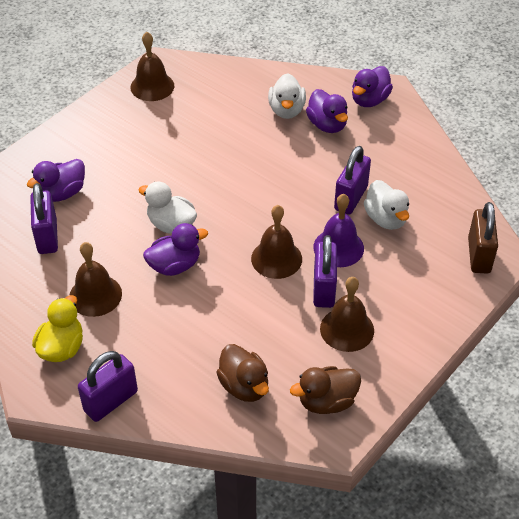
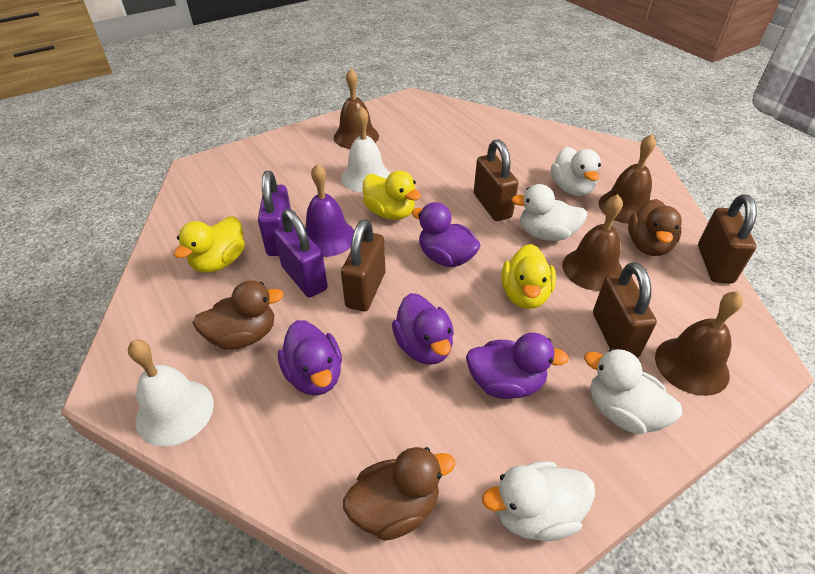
brown duck: [216,344,269,402] [290,366,361,414] = 2 -> [193,280,284,350] [343,447,455,541] [628,199,682,256] = 3
brown padlock: [468,202,498,273] = 1 -> [341,219,385,311] [474,139,518,221] [593,262,657,358] [698,194,757,284] = 4
purple padlock: [30,183,58,254] [78,351,138,422] [313,235,337,308] [334,146,371,215] = 4 -> [258,171,291,256] [274,209,328,297] = 2
white bell: none = 0 -> [128,340,214,447] [341,106,390,193] = 2
white duck: [139,182,197,234] [268,73,306,119] [364,180,409,230] = 3 -> [482,461,595,541] [511,184,587,241] [551,147,601,196] [584,349,682,434] = 4
yellow duck: [32,295,83,362] = 1 -> [174,216,245,273] [363,170,421,220] [501,244,556,309] = 3

